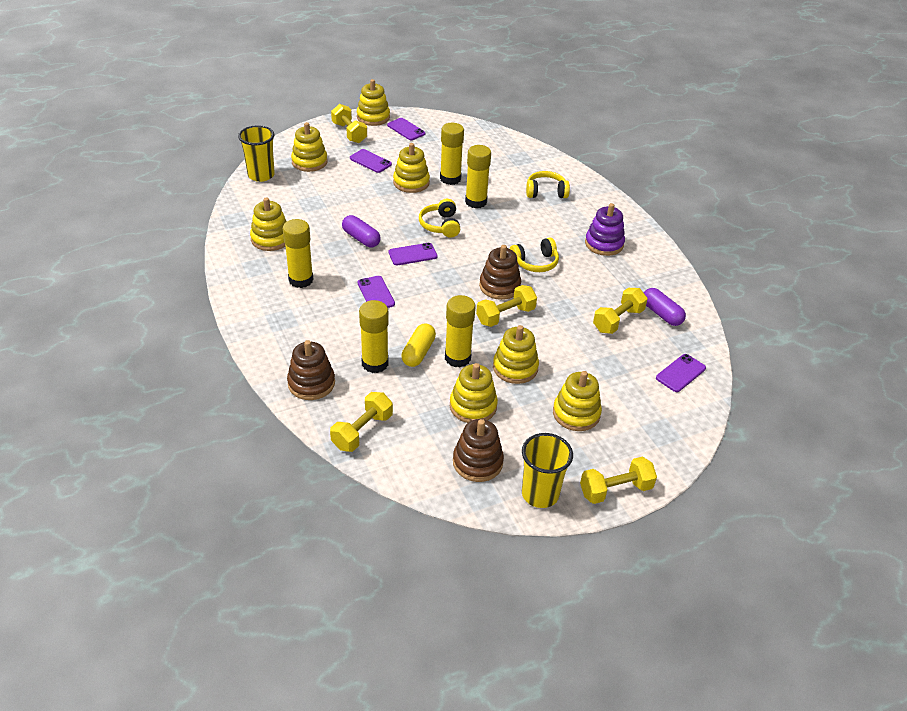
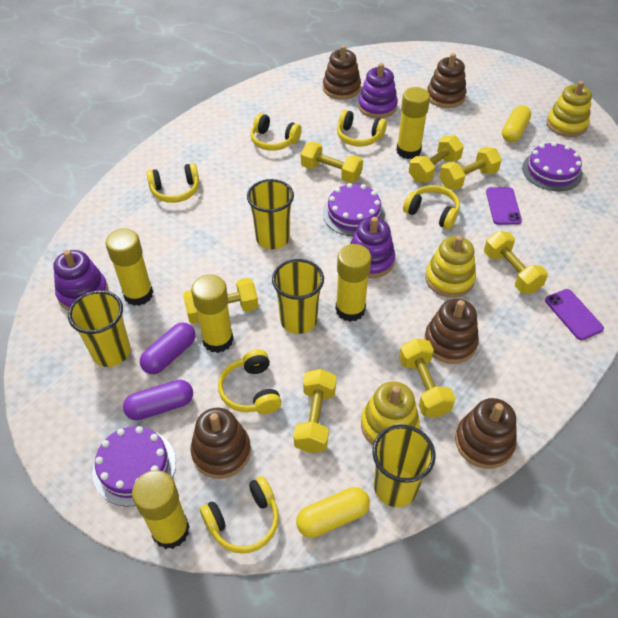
brown stacking toy: [287,340,335,400] [453,419,504,482] [479,245,521,300] = 3 -> [191,408,251,479] [323,45,361,100] [424,299,479,364] [427,53,466,108] [455,398,517,469] = 5
purple cake: none = 0 -> [92,426,176,506] [323,183,385,236] [522,142,583,191] = 3
purple phone: [350,149,392,173] [358,276,395,308] [387,118,425,140] [389,243,438,265] [656,354,706,392] = 5 -> [486,187,522,225] [545,289,604,340] = 2
purple stacking toy: [585,203,625,256] = 1 -> [53,250,108,311] [350,217,395,278] [358,63,398,118] = 3
yellow capsule: [401,324,436,367] = 1 -> [296,487,370,538] [502,105,531,142] = 2
yellow cup: [238,125,275,182] [522,433,573,508] = 2 -> [68,290,131,367] [247,179,294,249] [272,259,324,334] [372,424,436,507] = 4
yellow dumbbell: [330,392,393,452] [331,104,367,143] [476,285,537,327] [580,457,657,504] [593,288,648,334] = 5 -> [183,278,258,324] [294,369,336,453] [301,141,363,183] [399,338,456,418] [409,136,464,183] [440,147,502,190] [484,231,548,294] = 7
yellow headphones: [419,199,460,238] [510,238,559,272] [526,171,570,198] = 3 -> [146,163,199,203] [200,476,279,554] [218,349,282,414] [250,113,302,151] [337,110,387,146] [403,185,460,230] = 6
yellow stacking toy: [250,197,287,251] [291,122,328,172] [357,79,390,126] [393,143,430,193] [450,363,498,423] [493,325,539,384] [553,371,602,431] = 7 -> [361,381,420,445] [425,235,476,298] [546,81,592,137] = 3

